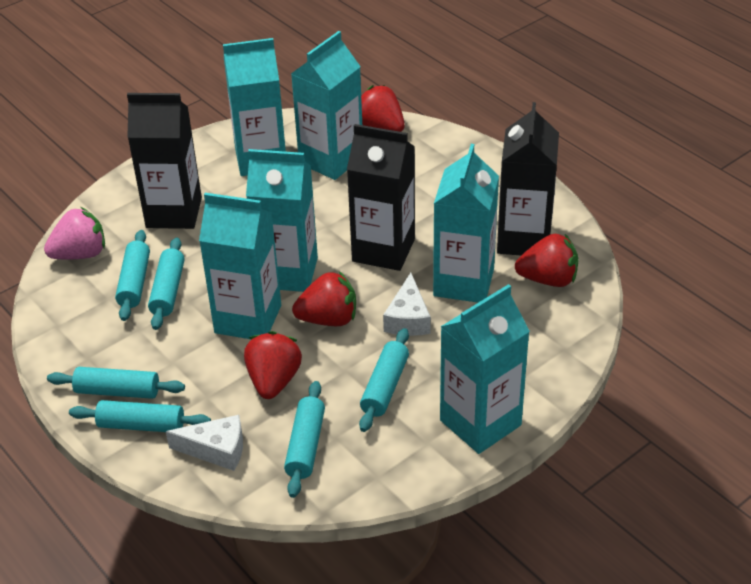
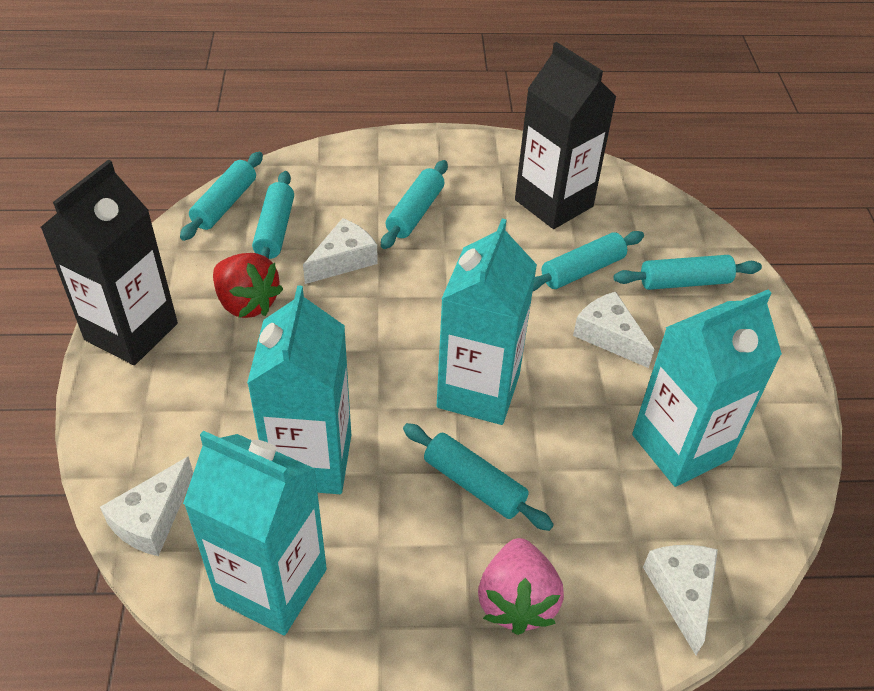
black carton: [127,93,202,229] [347,124,415,271] [497,102,559,255] = 3 -> [40,160,178,365] [515,42,617,229] = 2
red strawberry: [244,331,302,399] [292,271,356,326] [361,85,405,132] [515,234,579,287] = 4 -> [213,253,283,318] = 1
turquoise carton: [199,193,281,340] [223,38,286,176] [246,149,318,292] [291,31,362,180] [433,144,499,303] [440,284,530,454] = 6 -> [183,430,327,636] [247,285,351,494] [437,218,537,425] [632,289,782,487] = 4
white cheese: [166,415,243,471] [383,273,431,336] = 2 -> [100,456,193,556] [303,218,378,284] [573,292,655,368] [643,545,718,655] = 4

